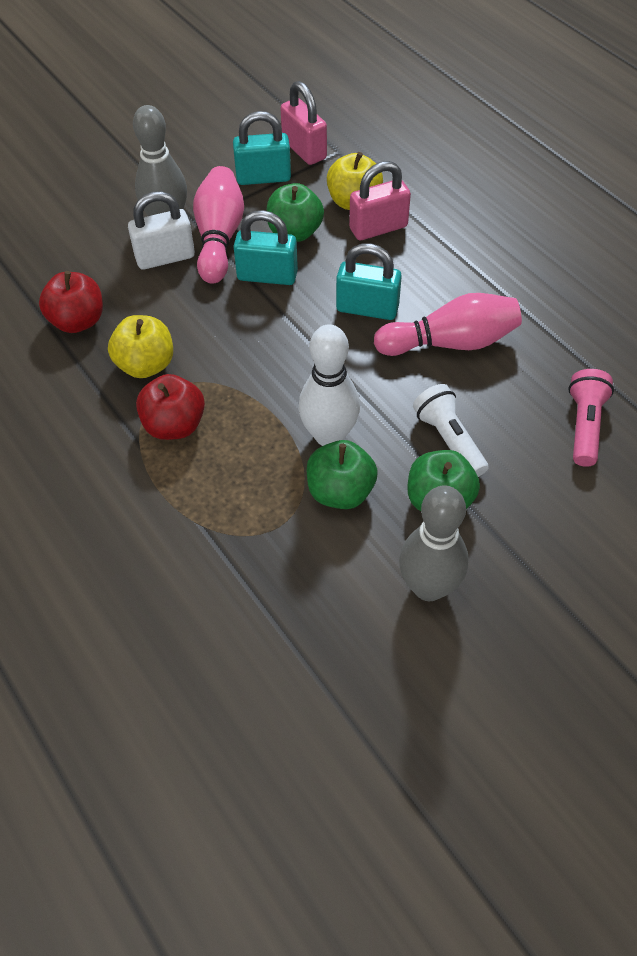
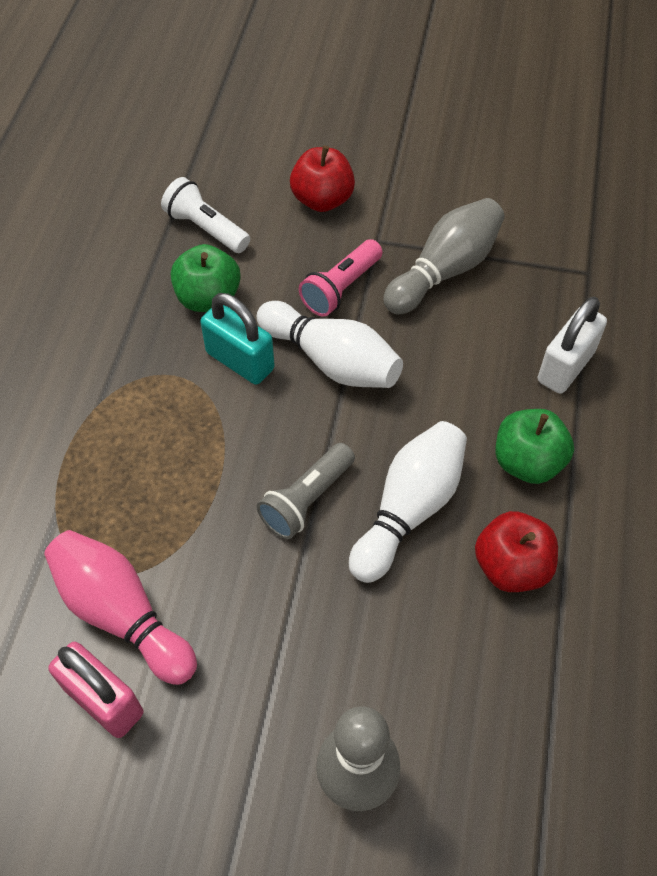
green apple: [267,183,324,242] [306,440,378,509] [408,450,480,511] = 3 -> [171,244,241,312] [496,409,574,484] = 2
grey flashlight: none = 0 -> [257,443,355,539] = 1
pink bowling pin: [193,166,244,284] [374,293,522,356] = 2 -> [44,530,197,685] = 1
pink padlock: [280,81,327,165] [349,161,411,240] = 2 -> [48,642,144,738] = 1
turquoise padlock: [233,111,291,185] [233,210,298,285] [336,243,402,320] = 3 -> [200,293,275,385] = 1
white bowling pin: [298,324,360,446] = 1 -> [257,301,403,388] [349,421,467,583] = 2
yellow apple: [108,315,173,378] [327,152,383,210] = 2 -> none = 0

